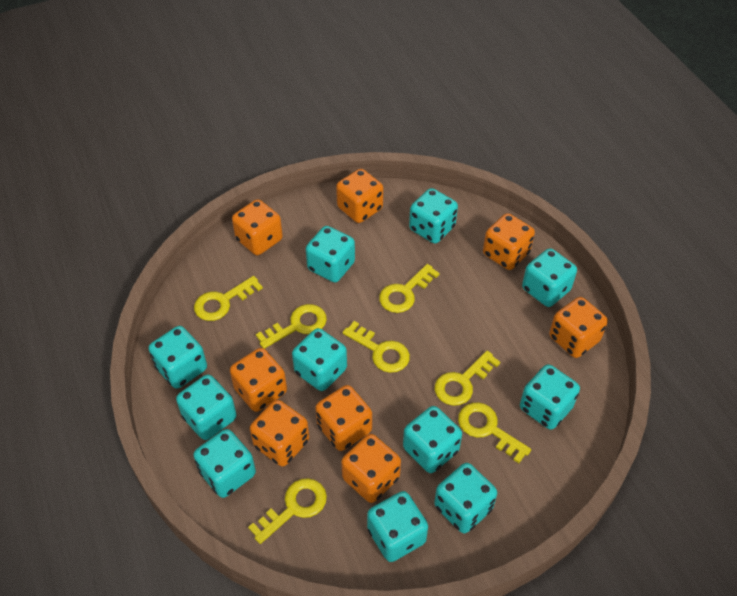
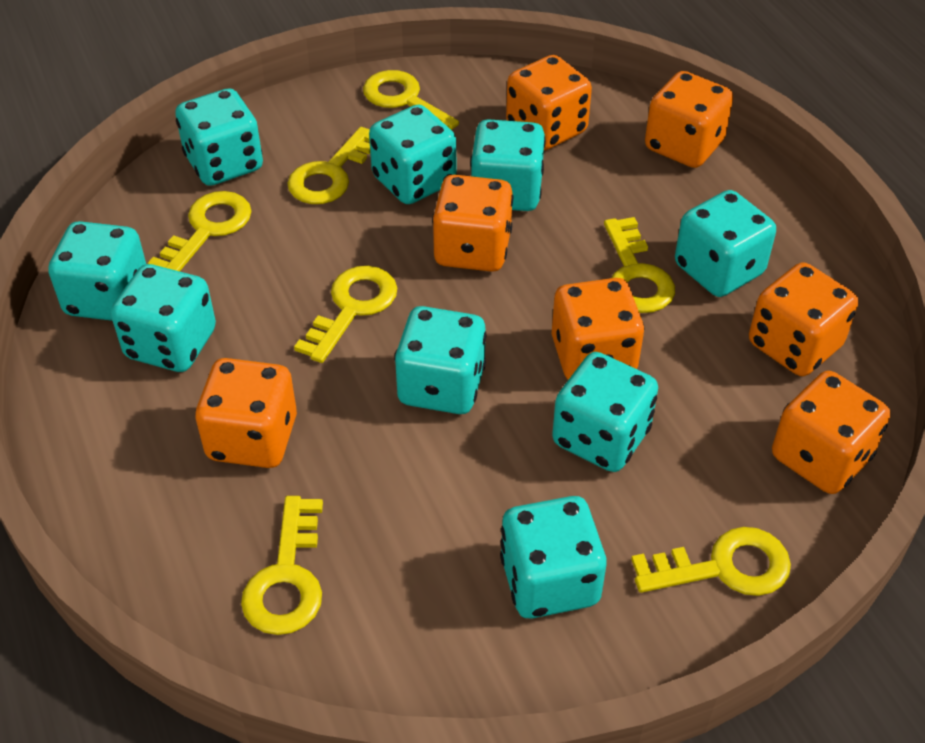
orange dice: [230,348,287,412] [232,199,283,255] [250,400,309,467] [315,385,372,451] [336,169,383,223] [341,434,401,503] [483,213,535,270] [549,297,608,358] = 8 -> [195,358,297,468] [432,175,513,272] [506,55,592,150] [552,278,644,380] [645,71,733,168] [749,262,858,376] [772,371,890,494] = 7
turquoise dice: [149,326,207,389] [176,374,237,440] [193,429,256,498] [292,328,347,391] [306,226,355,282] [367,491,428,562] [403,406,462,473] [409,188,458,244] [434,463,497,533] [520,364,580,430] [522,248,577,307] = 11 -> [48,221,146,321] [111,264,216,372] [175,88,263,186] [369,105,456,204] [394,306,487,414] [470,119,546,211] [500,496,606,619] [552,352,658,472] [675,190,776,297] = 9

